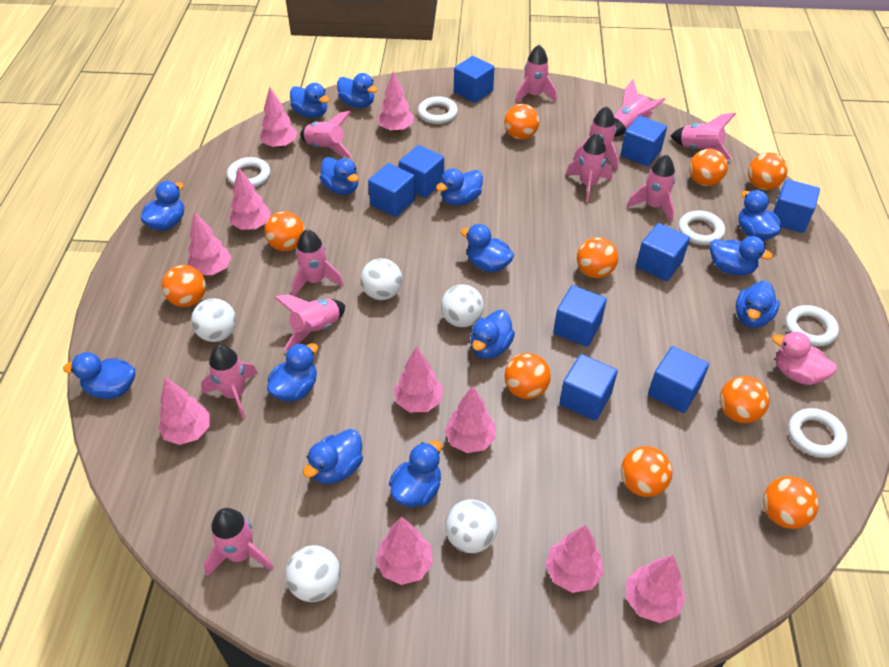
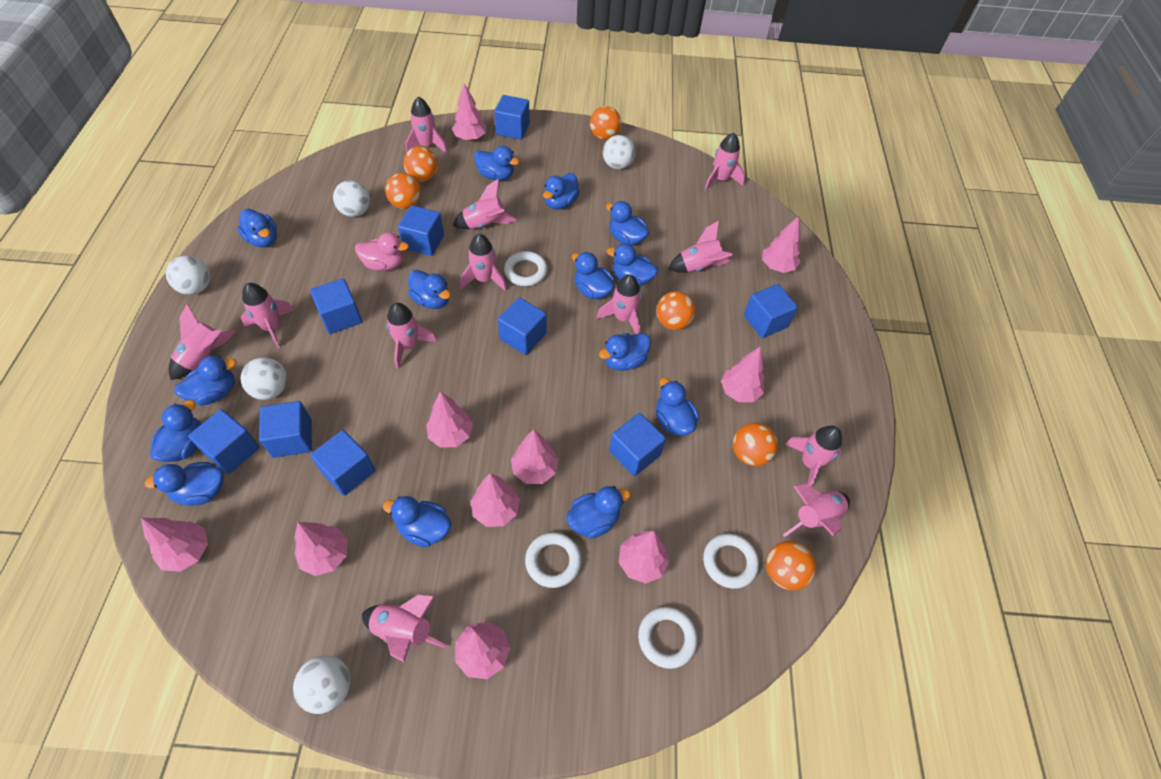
orange ball: [162,265,206,307] [264,211,305,251] [504,104,539,140] [504,353,551,399] [577,237,618,278] [621,446,672,497] [689,149,728,186] [720,376,770,423] [748,152,788,190] [763,476,819,529] = 10 -> [385,173,421,209] [403,146,438,181] [590,106,621,140] [657,291,695,330] [733,423,778,466] [766,541,816,590] = 6
pink rocket: [201,344,258,419] [204,508,274,576] [274,294,345,351] [292,229,344,296] [300,111,353,158] [515,45,557,104] [566,133,612,202] [573,106,619,171] [614,79,666,137] [627,155,675,222] [670,113,736,160] = 11 -> [169,304,236,380] [241,283,294,349] [362,594,448,662] [386,302,437,369] [405,97,447,153] [453,179,518,229] [460,234,507,292] [596,275,642,334] [668,221,733,272] [704,133,745,190] [783,484,850,537] [785,426,842,486] = 12
white ring: [227,157,271,187] [418,96,458,124] [678,210,725,245] [786,305,839,347] [788,408,848,458] = 5 -> [504,251,548,286] [525,532,582,588] [638,607,698,669] [703,533,759,589] = 4

